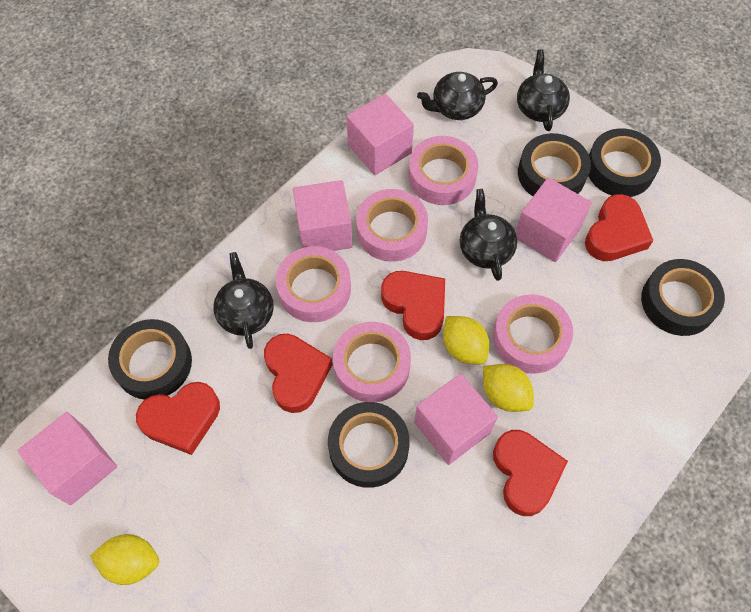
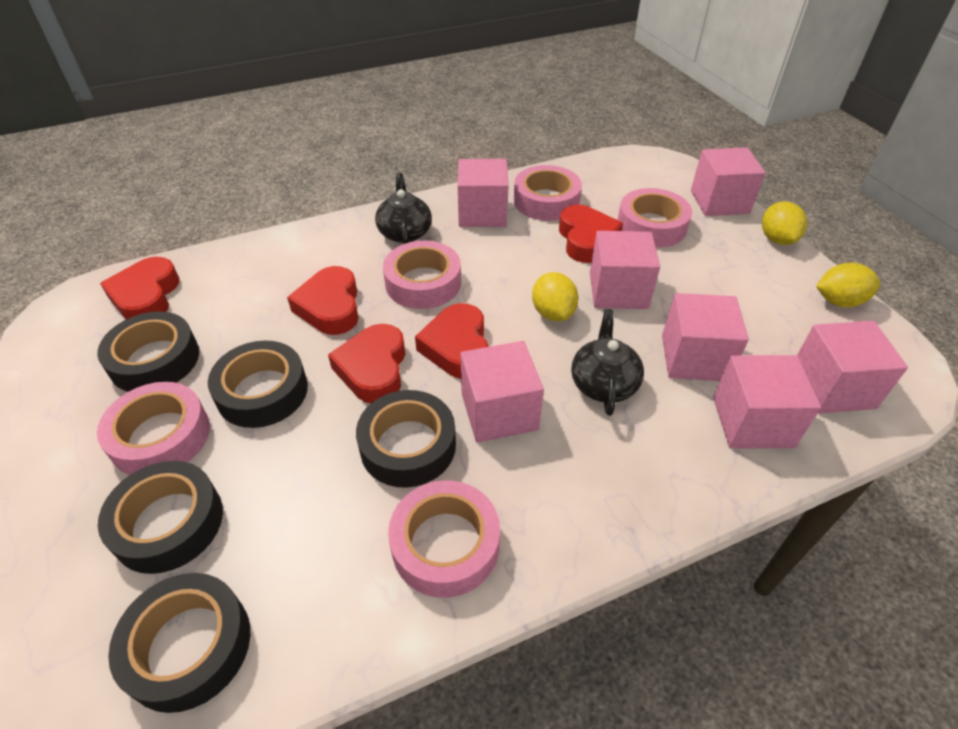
black teapot: [213,252,274,349] [417,72,498,120] [460,189,517,281] [517,50,570,131] = 4 -> [375,173,432,244] [571,309,644,416] = 2
pink cube: [17,412,117,505] [293,180,353,251] [346,94,414,175] [414,373,498,465] [515,177,592,262] = 5 -> [458,159,509,227] [460,341,544,443] [590,231,660,309] [662,293,749,381] [691,147,766,216] [713,355,821,448] [797,321,908,414] = 7

